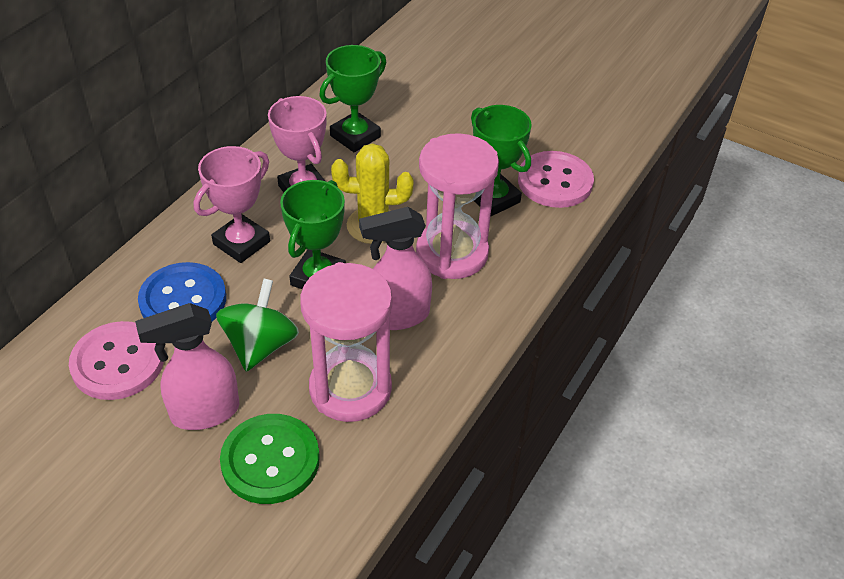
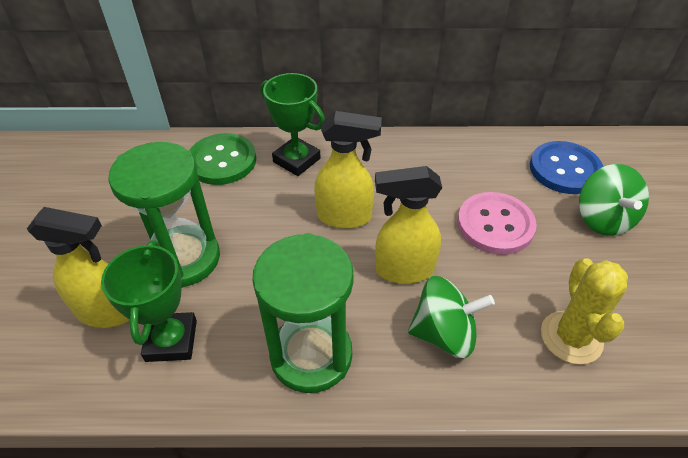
green hourglass: none = 0 -> [108,142,220,288] [252,233,354,393] = 2
green spinning top: [216,279,299,372] = 1 -> [408,276,495,358] [579,164,649,236] = 2
green trophy: [280,180,346,289] [319,45,386,152] [471,105,532,217] = 3 -> [101,241,197,362] [260,73,325,176] = 2
pink button: [69,321,164,400] [518,151,594,208] = 2 -> [457,192,537,255] = 1
pink hourglass: [300,262,392,422] [416,133,499,279] = 2 -> none = 0
pink spray bottle: [135,303,239,430] [359,207,432,330] = 2 -> none = 0
pink trophy: [194,146,270,263] [268,96,327,193] = 2 -> none = 0
yellow spray bottle: none = 0 -> [27,207,130,328] [314,111,382,229] [375,166,442,284] = 3

